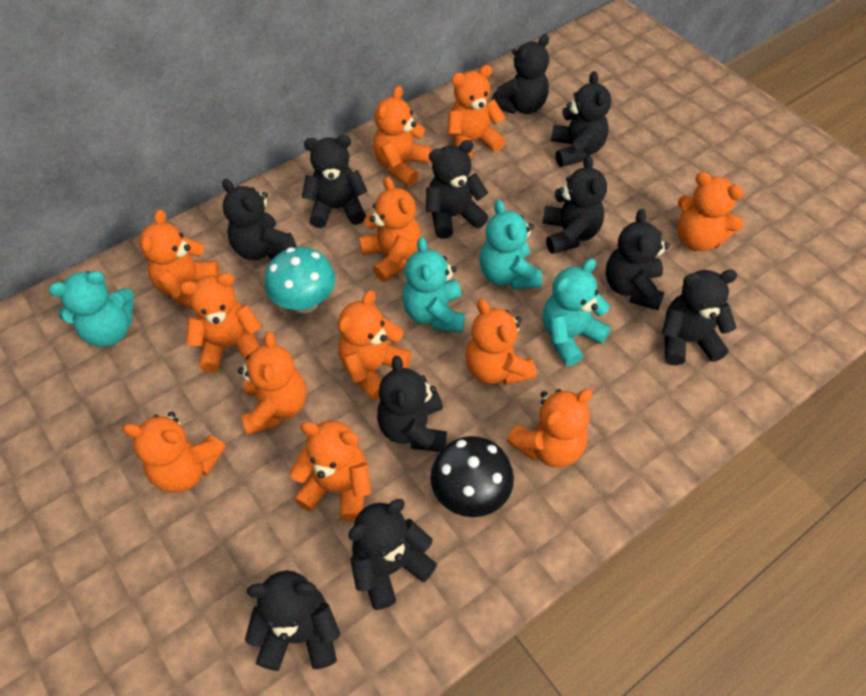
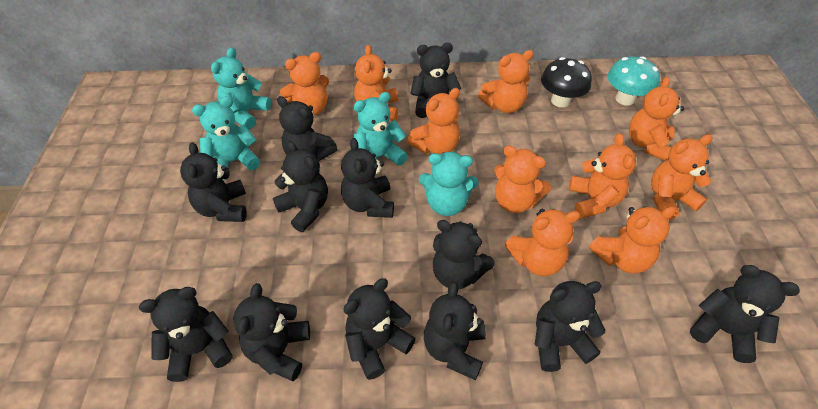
black teddy bear: [222,179,297,260] [245,570,340,671] [302,135,368,228] [348,499,437,610] [377,356,447,452] [426,140,488,239] [491,34,549,114] [542,155,607,254] [551,71,611,167] [606,209,669,310] [661,270,737,366] = 11 -> [139,287,233,382] [180,142,247,222] [233,283,310,381] [273,141,328,232] [277,96,337,161] [341,138,394,218] [343,278,416,380] [410,43,461,118] [424,282,486,380] [433,220,494,290] [535,281,605,372] [690,265,800,363] = 12
orange teddy bear: [122,411,226,493] [139,209,220,308] [180,273,262,372] [238,331,306,435] [290,421,371,521] [338,290,411,400] [359,177,421,282] [373,86,432,186] [448,65,505,159] [465,299,536,385] [507,388,593,468] [677,172,744,251] = 12 -> [280,52,329,116] [354,45,398,121] [407,88,460,154] [478,50,534,113] [494,145,551,213] [505,209,580,276] [569,133,636,218] [589,206,676,274] [629,77,684,161] [651,134,712,220] = 10

